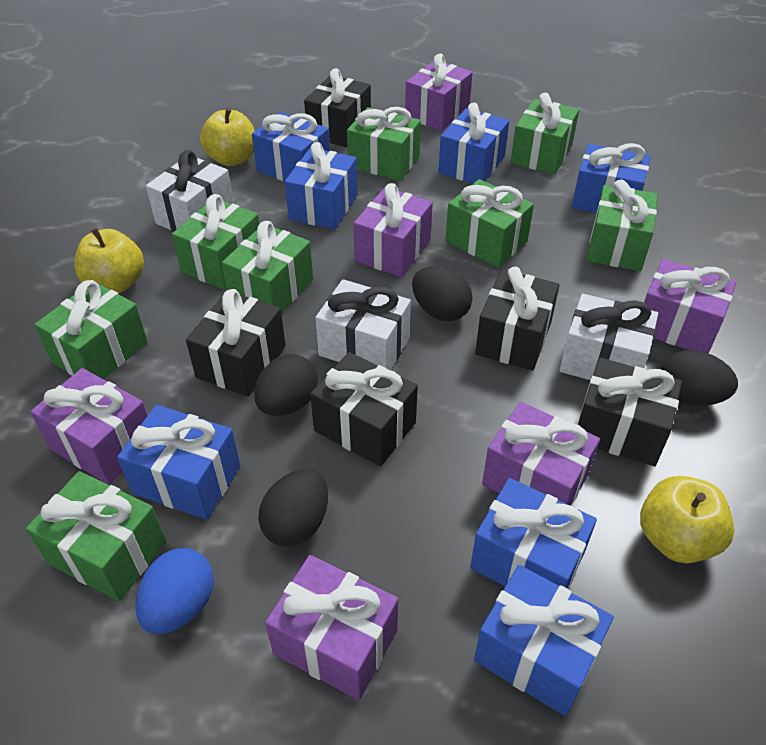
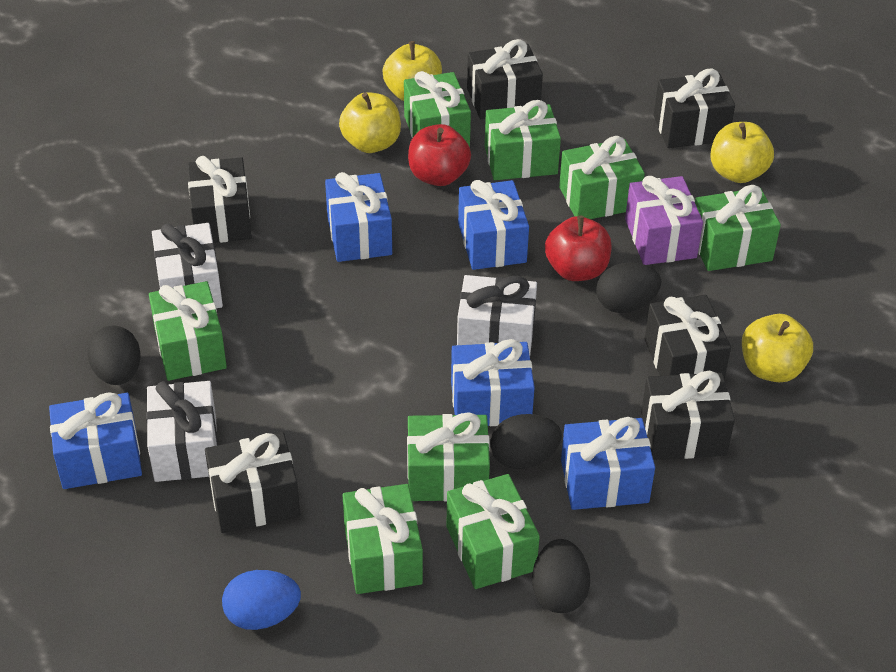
black gift: [186,289,286,396] [304,68,371,147] [310,352,418,466] [475,267,559,371] [578,358,682,466] = 5 -> [187,156,252,243] [205,432,300,533] [467,39,543,119] [641,371,735,460] [645,295,731,380] [654,69,735,148] = 6
blue gift: [117,405,240,520] [252,112,330,181] [285,142,358,230] [438,102,509,184] [470,478,597,589] [474,565,614,716] [572,143,651,213] = 7 -> [49,392,142,489] [325,172,392,262] [451,339,535,426] [458,180,529,270] [561,417,655,510] = 5
purple gift: [30,368,148,485] [265,555,398,700] [353,183,433,277] [405,53,472,131] [482,402,600,506] [644,259,736,353] = 6 -> [625,176,703,265] = 1
red apple: none = 0 -> [408,124,471,186] [545,216,612,281] = 2
yellow apple: [74,227,144,293] [200,107,255,166] [640,476,734,564] = 3 -> [339,92,401,153] [382,41,442,101] [710,122,774,183] [742,314,813,382] = 4

